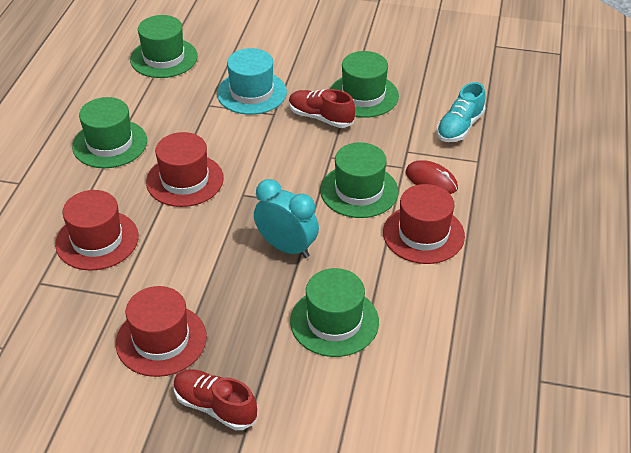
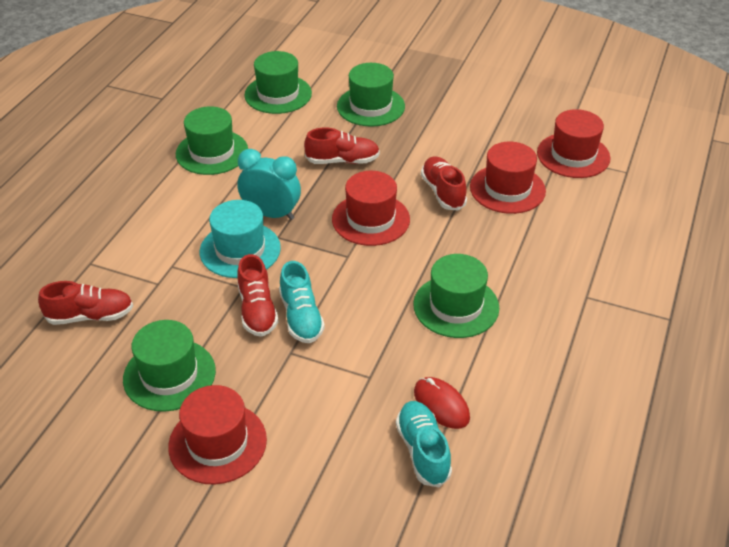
red shoe: [174,369,257,430] [289,89,355,128] = 2 -> [38,281,133,325] [237,254,278,337] [304,128,380,164] [421,156,467,210] = 4
turquoise shoe: [437,82,486,142] = 1 -> [279,261,325,343] [396,401,452,487] = 2

